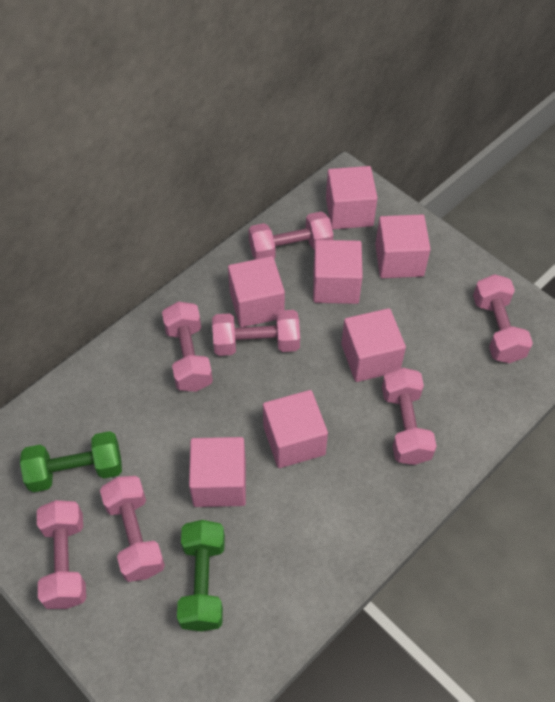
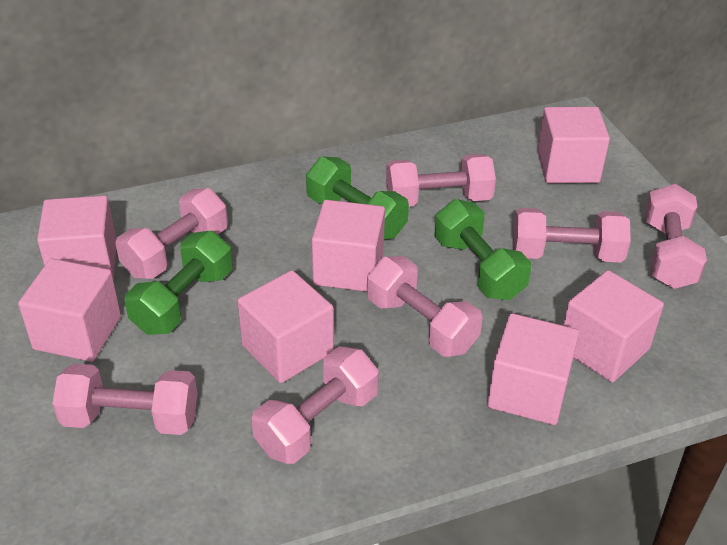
green dumbbell: [20,431,122,492] [177,520,225,631] = 2 -> [125,231,232,335] [306,157,409,239] [435,199,531,300] = 3

